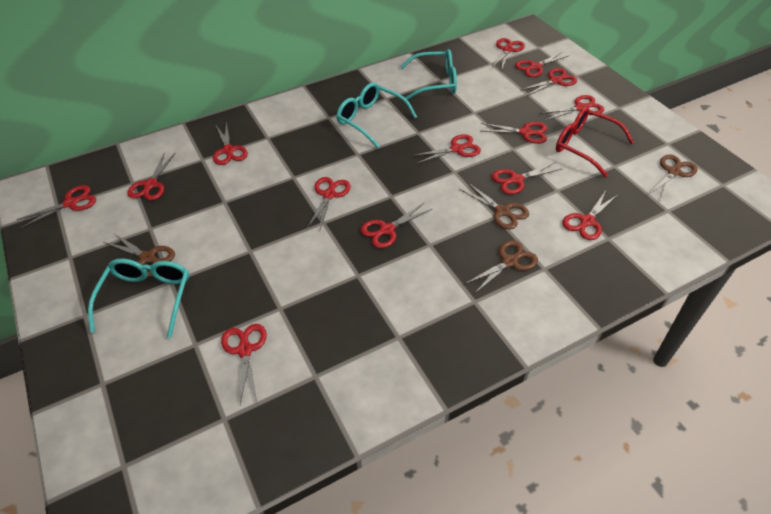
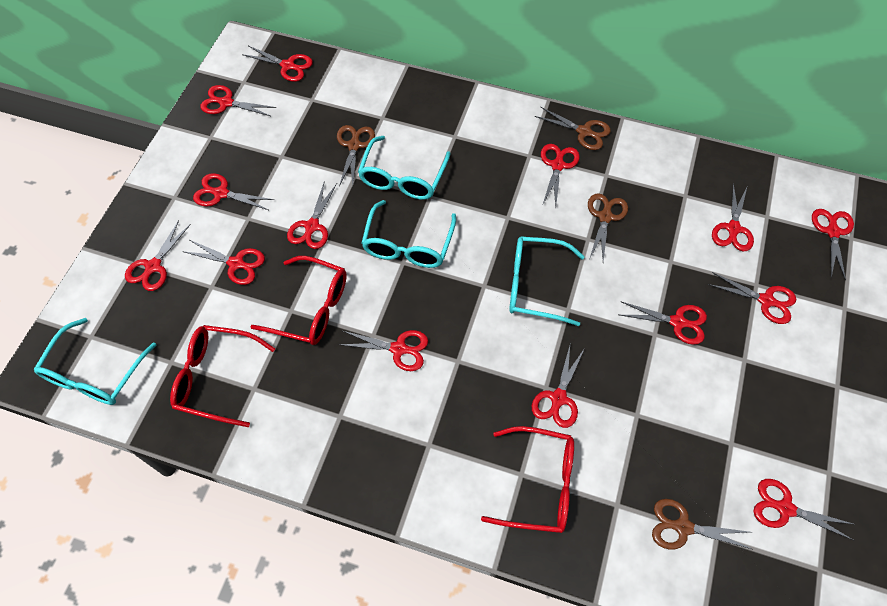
red glasses: [556,107,634,178] = 1 -> [170,325,275,427] [250,256,347,345] [481,426,574,533] = 3
turquoise glasses: [88,258,189,338] [336,82,417,148] [400,49,457,100] = 3 -> [34,318,156,405] [358,136,451,200] [361,200,456,268] [509,236,585,326] = 4

